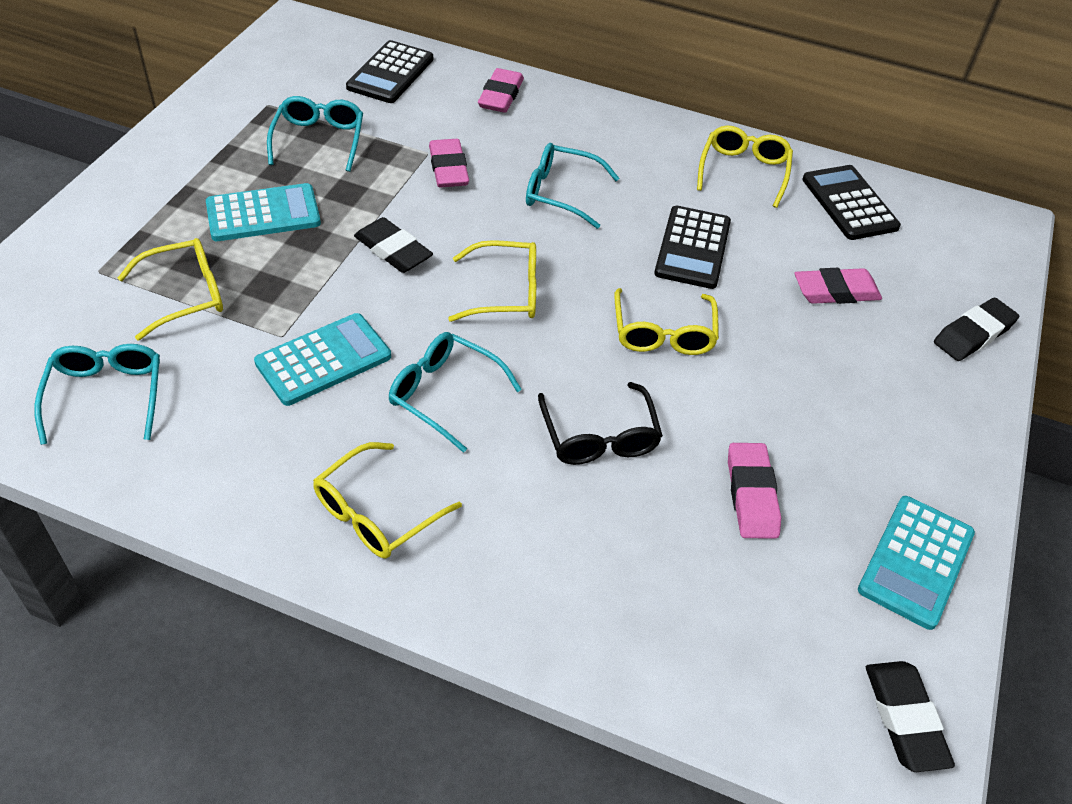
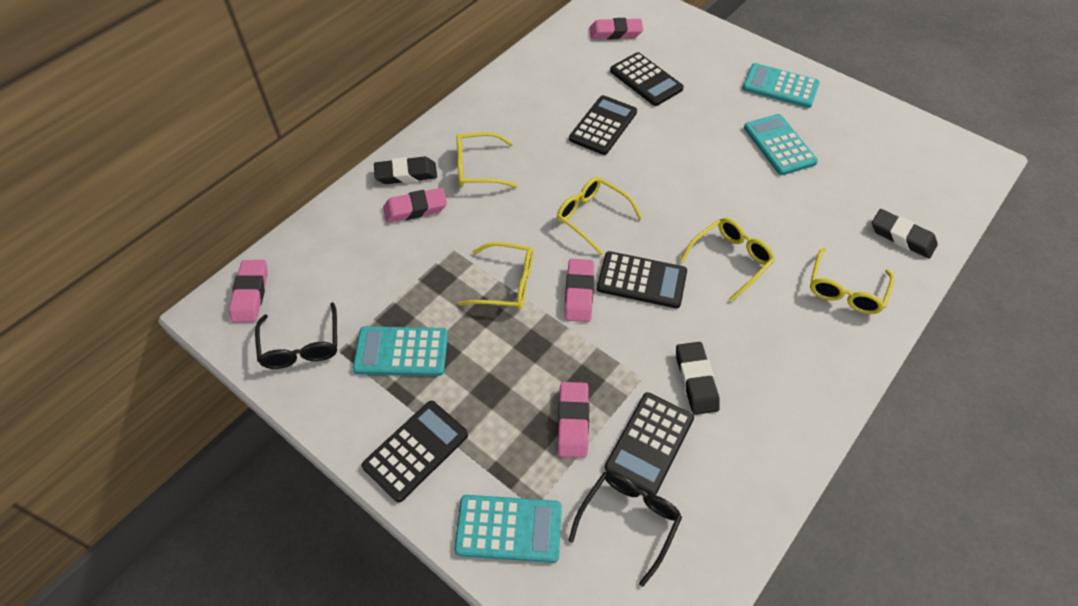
black calculator: [346,40,433,103] [654,206,731,289] [802,165,901,240] = 3 -> [362,401,468,502] [569,95,637,155] [597,251,687,308] [605,392,694,495] [610,52,684,106] = 5
black glasses: [538,382,663,465] = 1 -> [255,302,337,369] [568,471,682,587] = 2
pink eraser: [429,139,469,187] [478,68,524,113] [728,443,781,539] [795,268,882,304] = 4 -> [229,260,268,323] [383,188,447,223] [558,382,589,458] [565,259,594,322] [589,18,643,40] = 5
turquoise calculator: [206,183,321,241] [254,313,391,406] [858,496,975,630] = 3 -> [353,326,448,376] [454,495,562,563] [743,63,820,108] [744,114,818,175] = 4
turquoise glasses: [34,344,160,445] [267,96,363,172] [389,332,522,453] [526,143,619,229] = 4 -> none = 0

